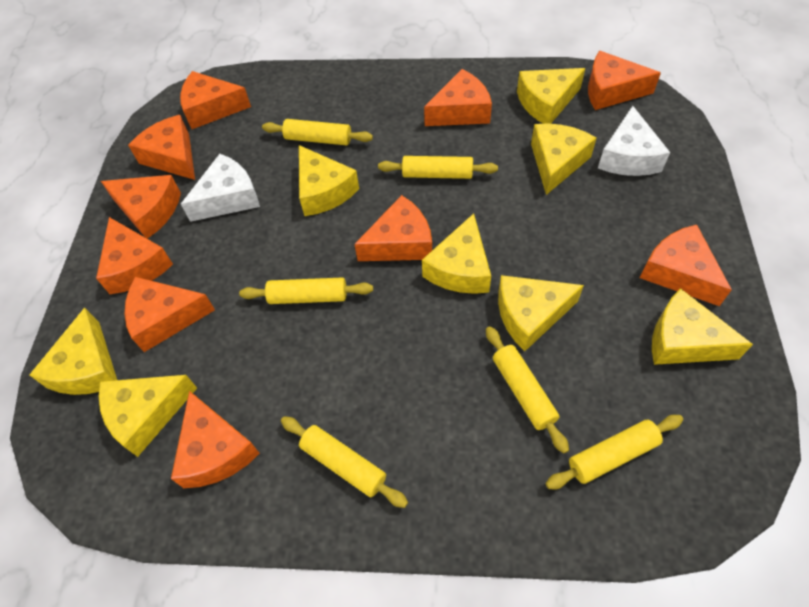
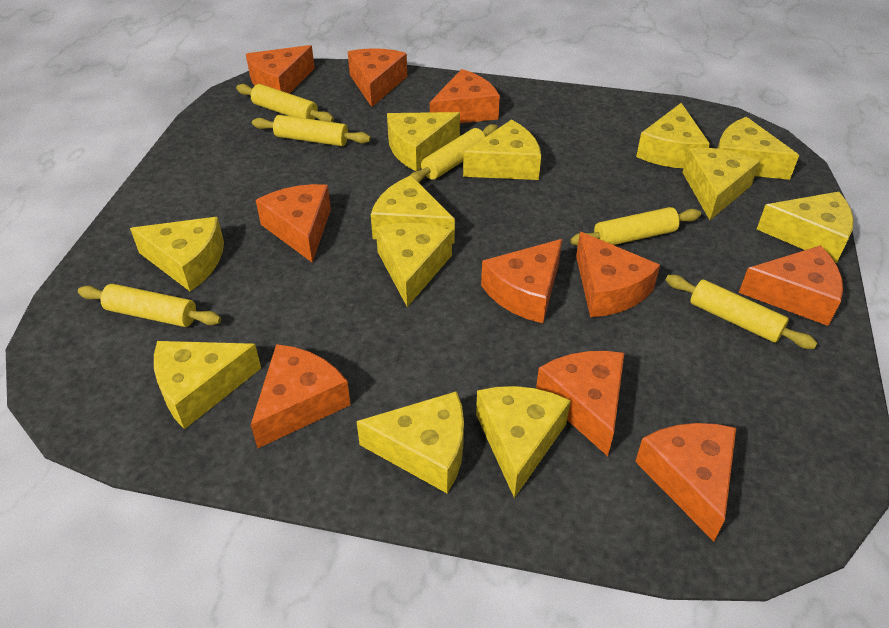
white cheese: [181,154,260,222] [598,106,670,176] = 2 -> none = 0
yellow cheese: [29,308,117,395] [99,375,197,457] [299,145,359,216] [422,213,491,294] [498,275,584,351] [517,68,585,124] [531,123,597,195] [652,288,753,365] = 8 -> [130,217,224,291] [154,341,261,429] [356,391,464,493] [371,175,455,244] [376,223,452,307] [387,112,460,171] [463,120,541,180] [476,386,571,498] [636,103,710,168] [682,147,760,220] [717,117,799,180] [757,192,854,264] = 12

